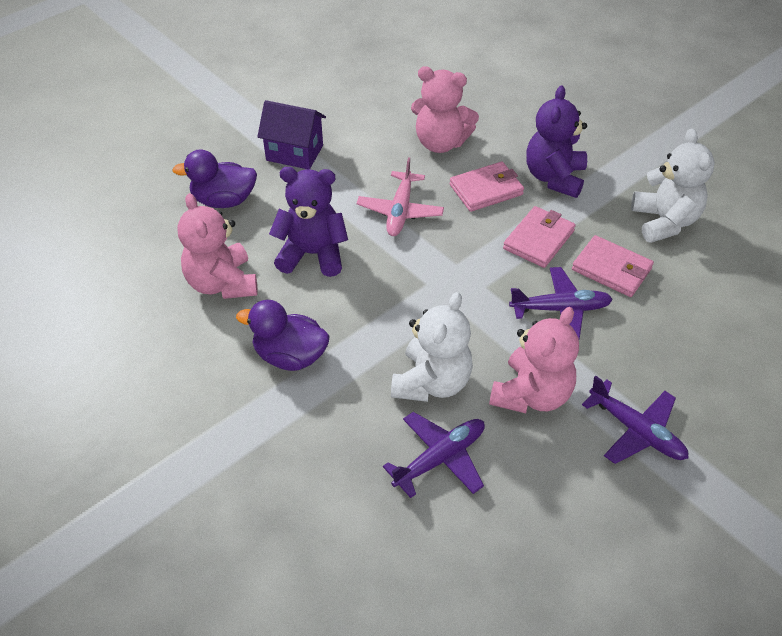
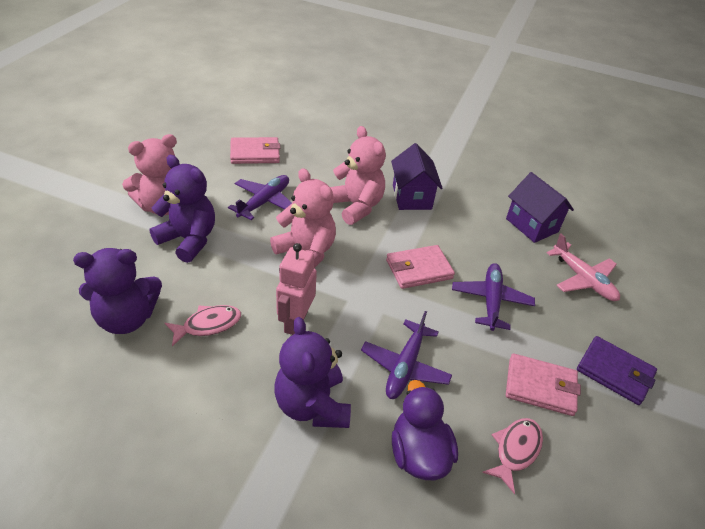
pink fish: none = 0 -> [165,305,241,347] [482,418,543,494] = 2
pink robot: none = 0 -> [276,243,317,335] = 1
purple duck: [172,149,257,208] [236,300,329,371] = 2 -> [392,380,458,480] = 1
purple house: [257,100,326,169] = 1 -> [391,143,443,210] [506,172,574,243] = 2
purple teddy bear: [269,167,348,277] [526,85,587,198] = 2 -> [73,248,162,334] [150,155,215,263] [274,317,351,428] = 3
purple wallet: none = 0 -> [577,336,657,405] = 1
white teddy bear: [391,292,473,402] [631,128,715,243] = 2 -> none = 0

